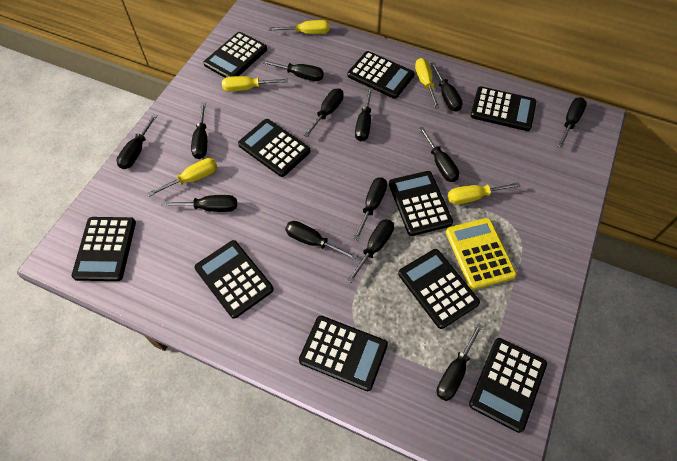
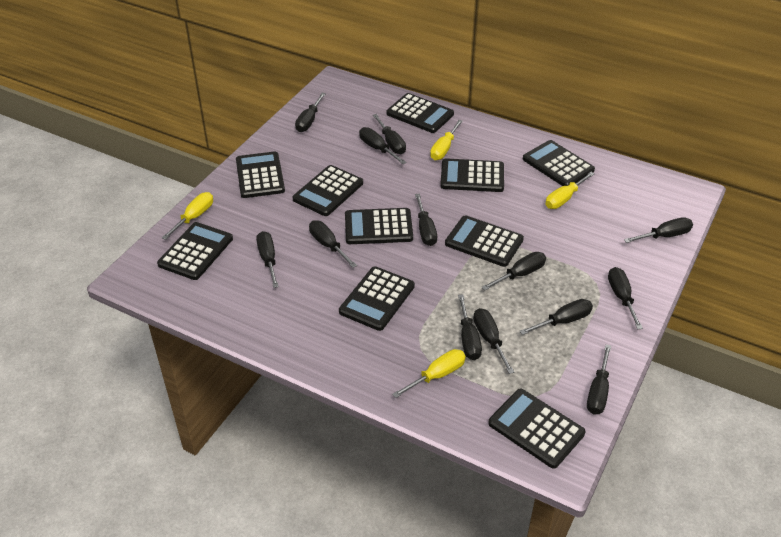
yellow calculator: [446,218,517,290] = 1 -> none = 0
yellow screwdriver: [147,158,217,197] [222,76,288,91] [269,20,330,34] [415,58,440,109] [448,182,520,204] = 5 -> [162,192,213,240] [392,349,466,398] [430,120,463,160] [545,172,595,209] = 4

